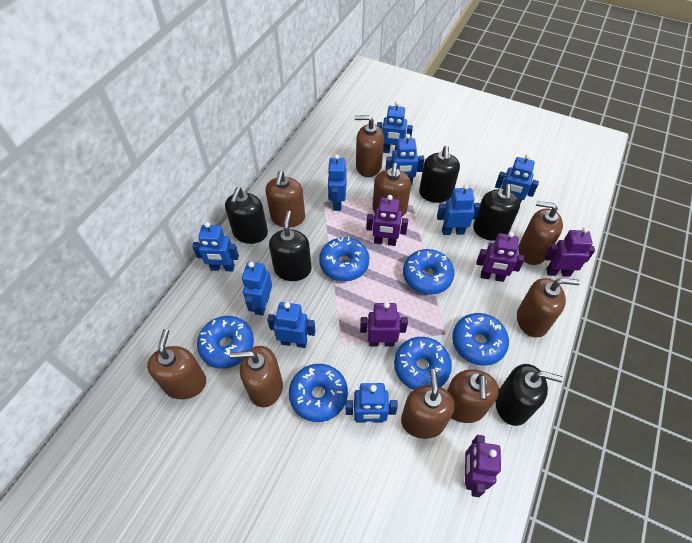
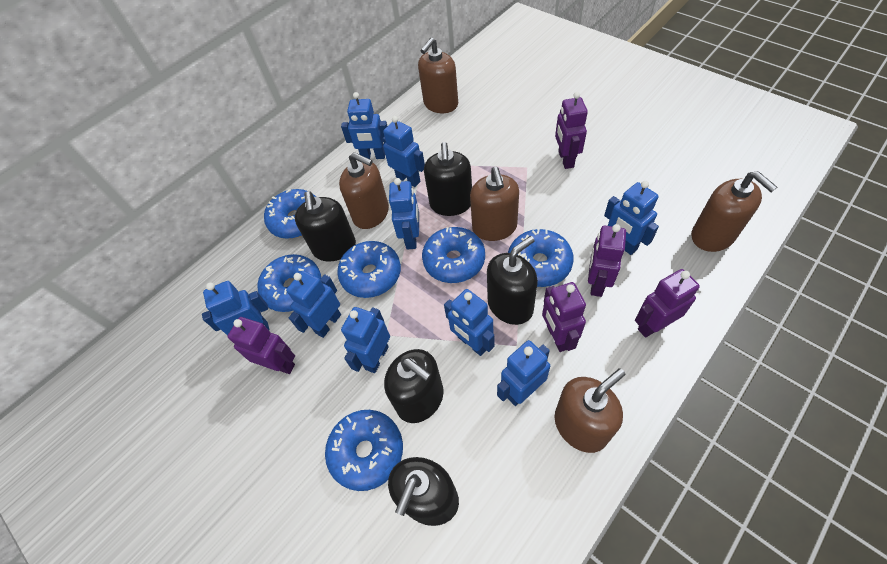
brown soap dispenser: [147,329,206,399] [230,346,283,408] [265,171,305,228] [355,115,384,177] [373,163,411,217] [401,369,455,439] [447,369,499,423] [517,278,580,337] [518,201,563,265] = 9 -> [339,152,389,229] [418,38,458,113] [470,167,519,241] [555,368,626,453] [692,171,777,252] = 5

